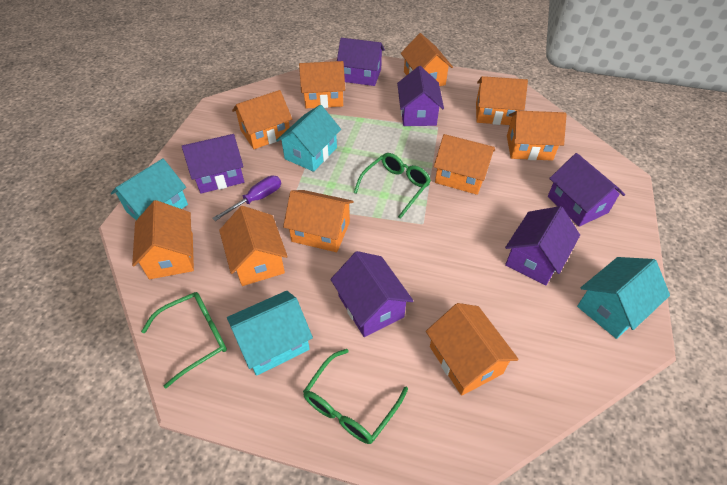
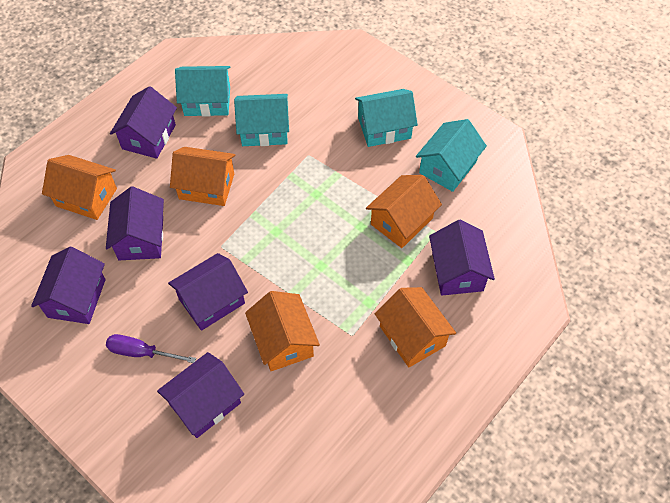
green glasses: [141,292,227,388] [303,349,408,444] [354,153,431,219] = 3 -> none = 0
orange house: [132,200,194,279] [219,206,288,286] [232,90,292,149] [283,190,354,252] [299,61,345,108] [401,33,453,86] [426,303,519,396] [434,134,495,195] [476,76,528,125] [507,111,567,161] = 10 -> [42,155,117,220] [170,147,236,206] [245,291,320,371] [366,175,442,248] [375,287,456,367] = 5

